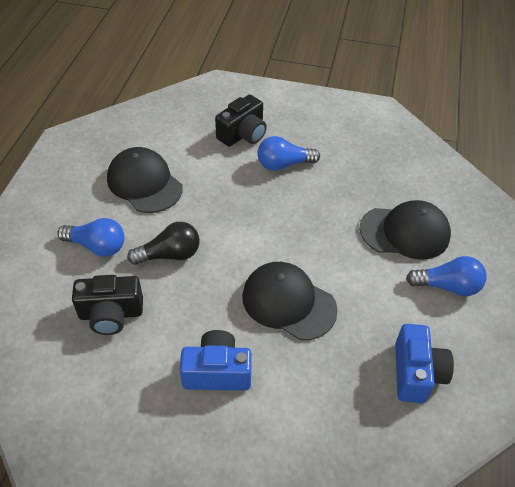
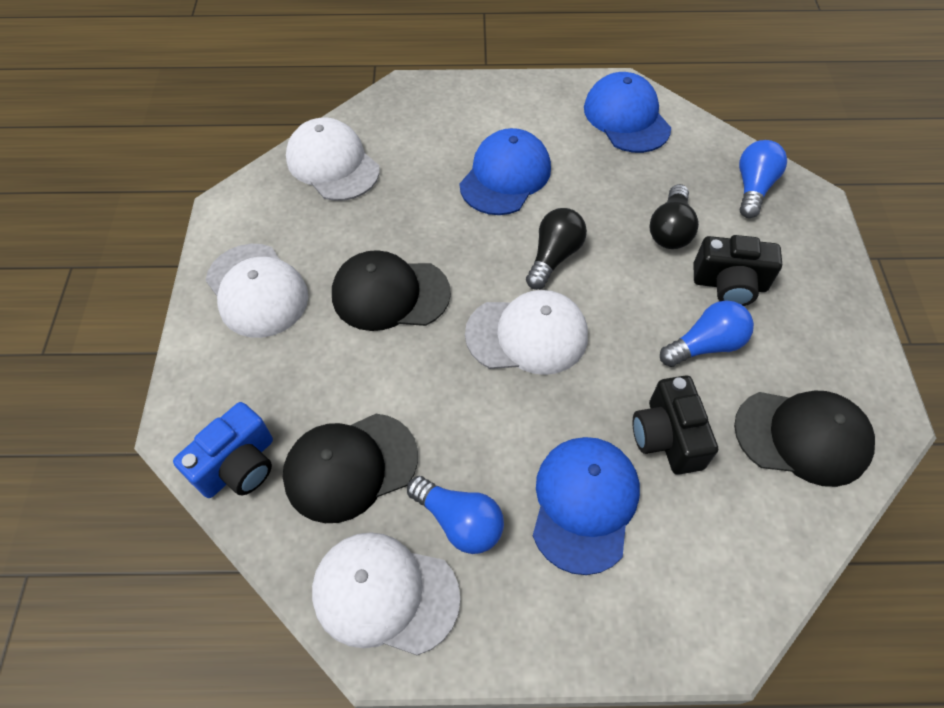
black light bulb: [127,222,200,265] = 1 -> [526,208,587,290] [650,184,699,249] = 2
blue camera: [180,330,252,391] [395,324,454,403] = 2 -> [173,402,273,498] = 1
blue cap: none = 0 -> [460,128,551,215] [533,437,640,575] [584,72,671,153] = 3
white cap: none = 0 -> [206,244,308,338] [286,118,379,201] [312,532,460,655] [465,290,588,375] = 4

